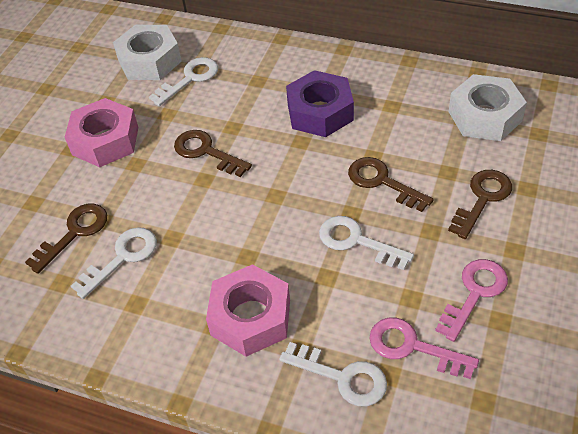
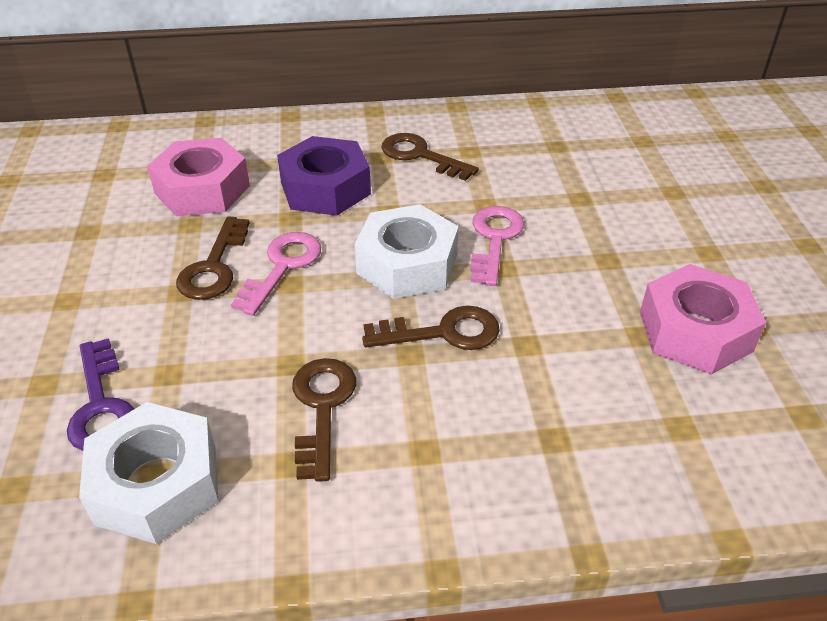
purple key: none = 0 -> [67,338,134,451] = 1
white key: [71,227,157,299] [149,57,218,106] [279,342,387,406] [319,216,414,270] = 4 -> none = 0

